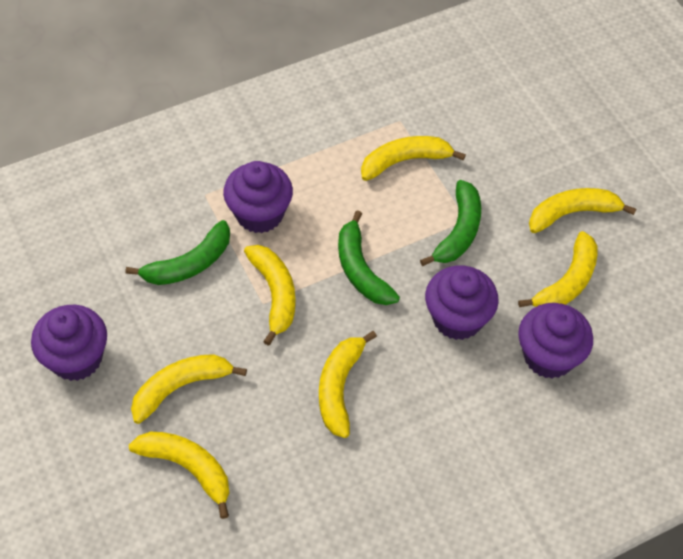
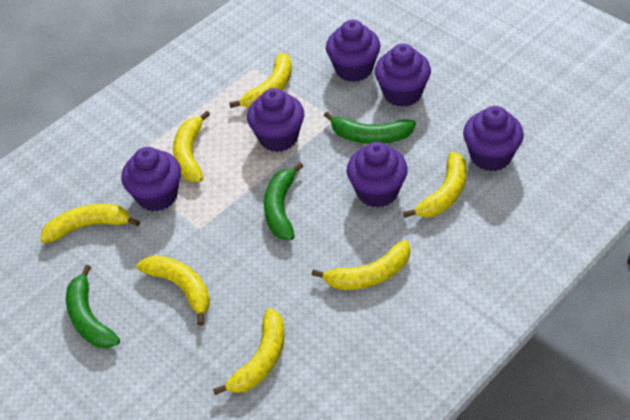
purple cupcake: [31,305,107,381] [223,161,293,233] [425,265,499,340] [518,303,593,379] = 4 -> [121,147,181,212] [247,88,304,152] [326,20,381,82] [347,142,408,207] [375,44,431,107] [463,106,524,171] = 6

